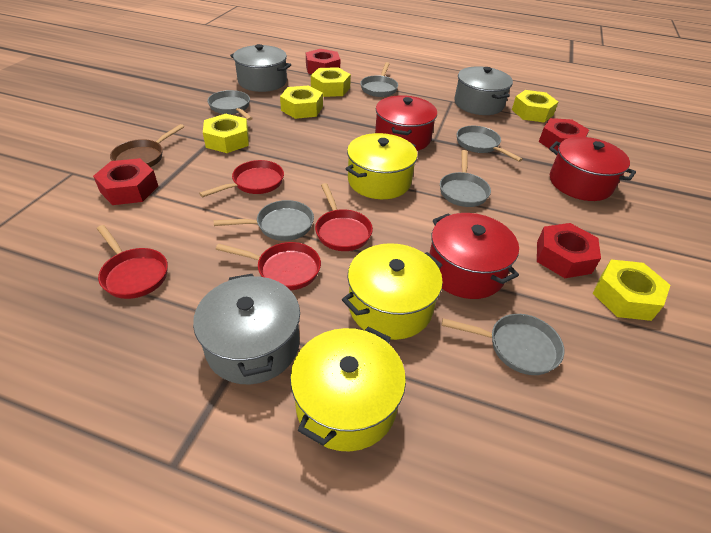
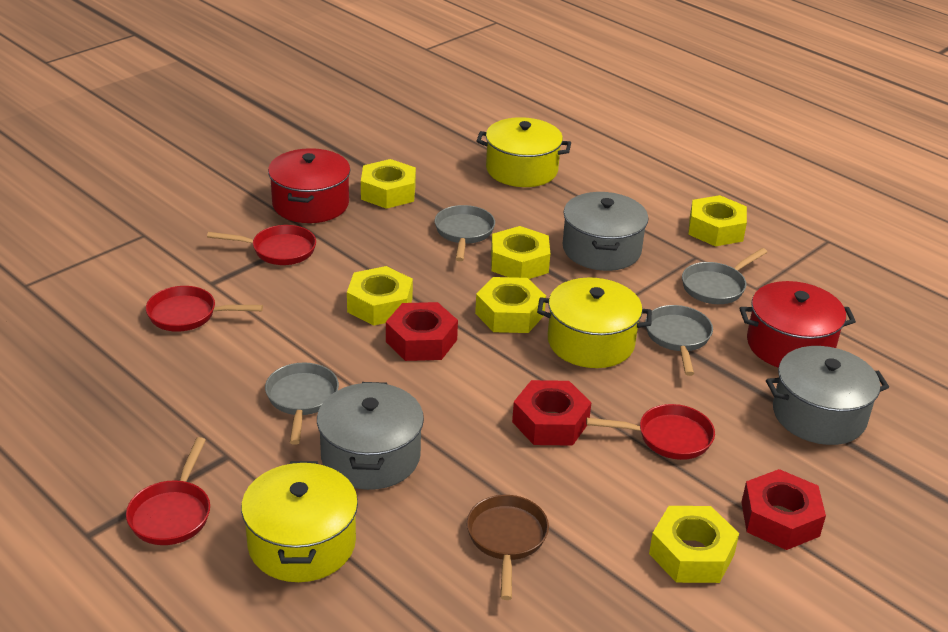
grey pan: [208,90,253,121] [214,200,314,241] [360,62,398,97] [440,150,491,207] [442,314,564,375] [457,126,523,162] = 6 -> [265,362,339,445] [435,205,495,261] [645,305,713,376] [682,248,767,304] = 4
red nut: [93,158,158,205] [306,49,340,74] [537,223,601,278] [539,118,589,151] = 4 -> [386,302,458,361] [512,380,591,446] [741,469,826,550] = 3
red pot: [375,95,437,151] [429,213,519,299] [549,137,636,201] = 3 -> [268,148,350,223] [739,281,856,368] = 2
yellow nut: [203,114,249,153] [280,85,323,119] [311,67,351,97] [512,90,558,123] [593,259,670,321] = 5 -> [347,266,413,326] [361,159,416,209] [475,277,546,333] [491,226,550,279] [649,506,739,583] [688,195,747,246] = 6

